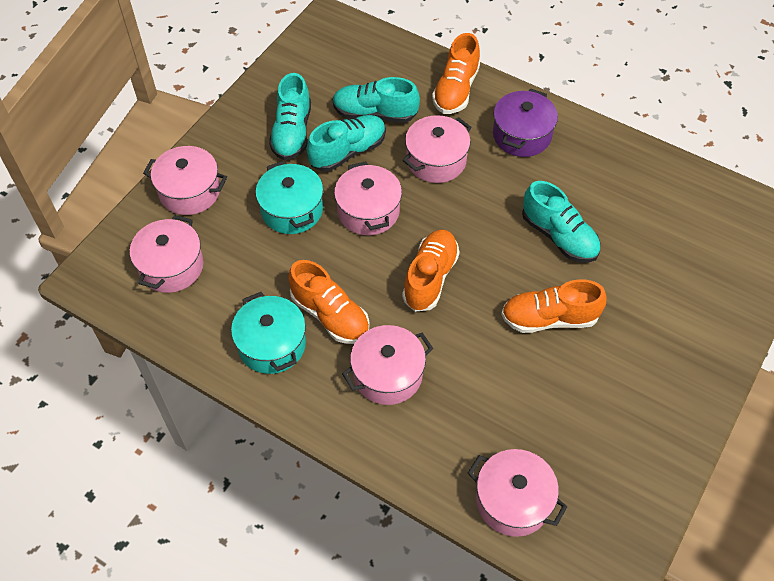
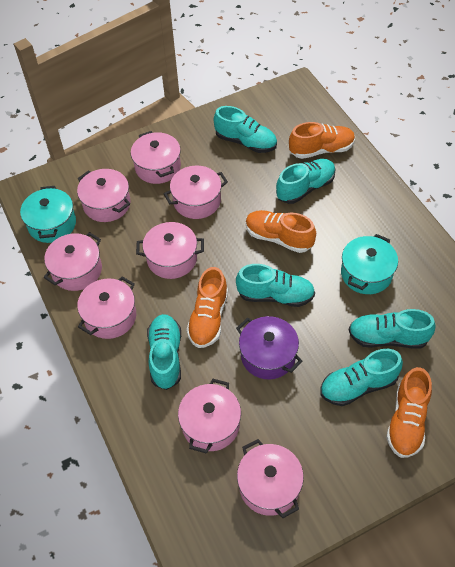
pink pot: [130,215,204,293] [143,146,227,215] [334,161,402,235] [342,325,433,405] [403,115,472,183] [468,449,567,537] = 6 -> [43,232,102,291] [77,169,130,222] [77,276,136,339] [131,131,181,184] [136,222,204,279] [164,166,228,219] [178,379,241,454] [237,439,304,518] = 8
turquoise shoe: [269,73,311,160] [307,115,386,171] [332,77,420,123] [522,181,600,263] = 4 -> [147,314,181,390] [214,106,277,153] [236,264,315,307] [276,159,336,204] [320,349,403,406] [349,309,436,349] = 6

